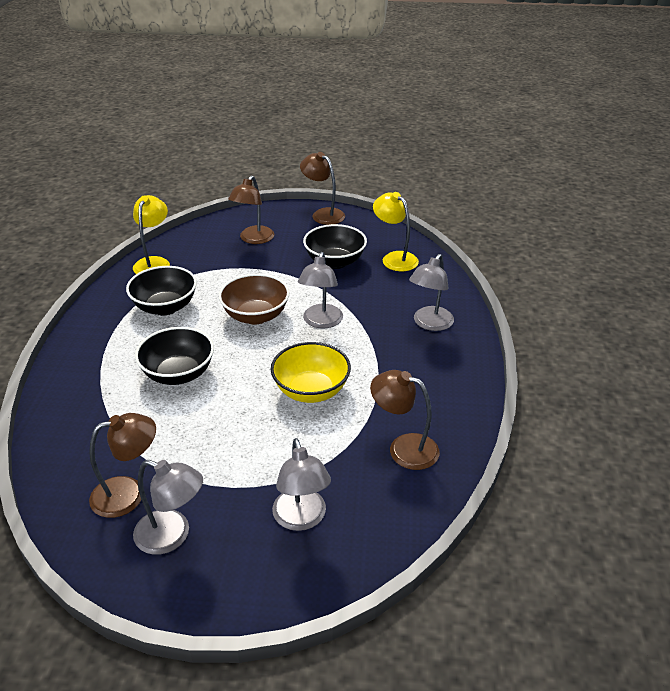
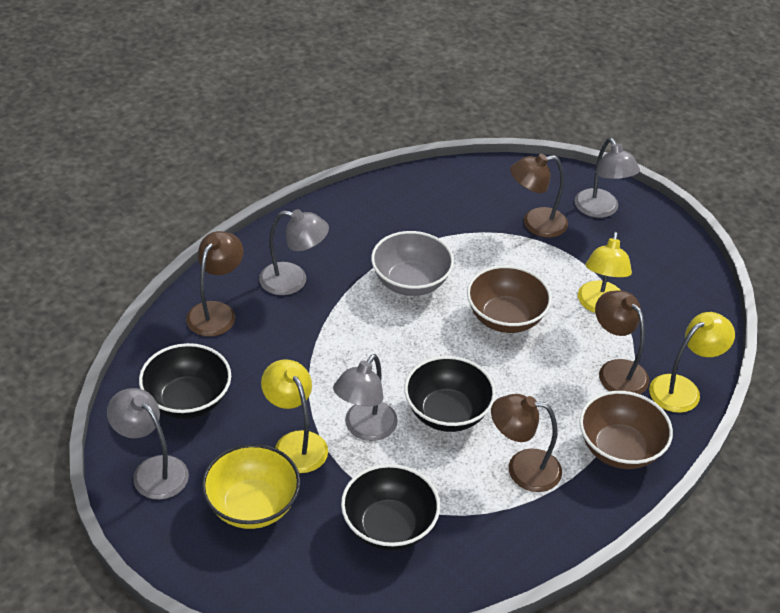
brown bowl: [219,274,290,325] = 1 -> [467,265,552,333] [580,391,673,469] = 2
grey bowl: none = 0 -> [371,231,454,296] = 1
yellow lamp: [133,195,170,274] [373,192,419,271] = 2 -> [261,359,328,473] [578,232,632,313] [649,312,735,413] = 3

